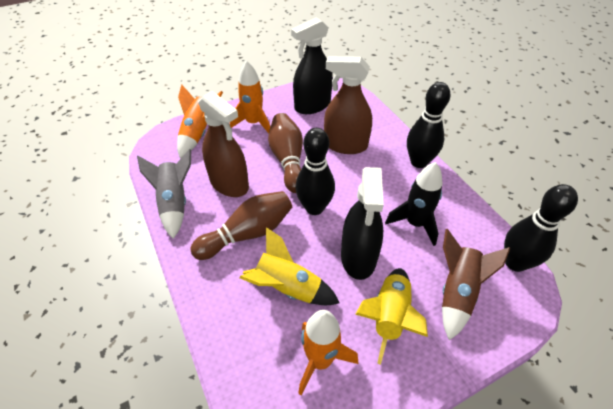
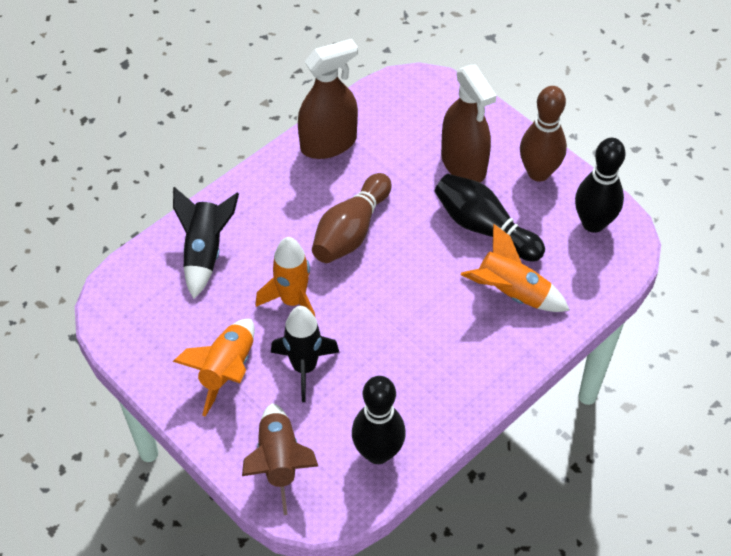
black rocket: [385,162,443,246] = 1 -> [173,187,239,299] [271,306,339,402] = 2
black spray bottle: [291,17,333,114] [341,167,384,280] = 2 -> none = 0
grey rocket: [137,149,191,239] = 1 -> none = 0
yellow rocket: [240,227,340,305] [355,268,428,365] = 2 -> none = 0

